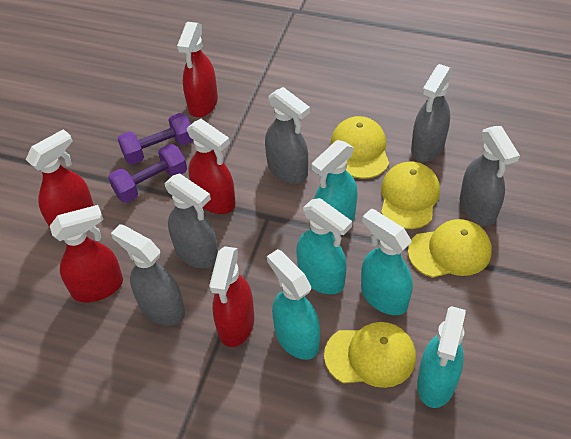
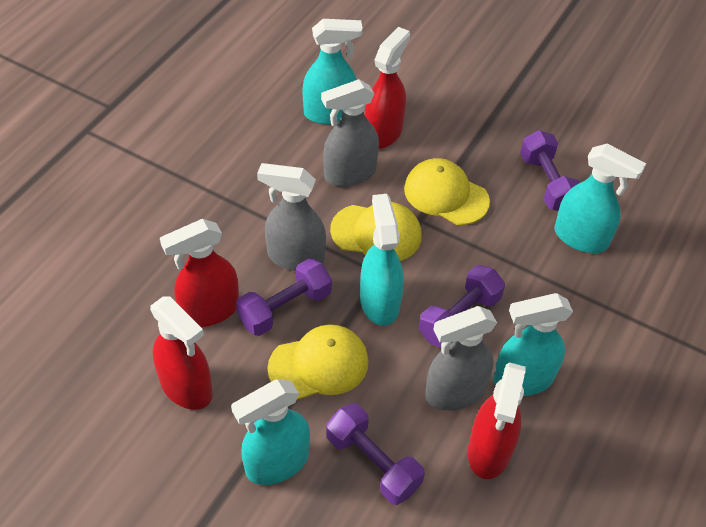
grey spray bottle: [111,224,185,326] [164,173,218,268] [265,87,310,183] [411,64,453,162] [460,126,520,226] = 5 -> [257,163,326,271] [321,79,379,187] [425,306,497,411] = 3
purple dumbbell: [108,144,187,203] [117,113,193,165] = 2 -> [236,258,332,336] [326,403,425,505] [419,265,505,348] [520,130,580,211] = 4
red spray bottle: [26,129,94,230] [50,205,123,303] [177,22,218,117] [187,119,236,214] [209,246,254,347] = 5 -> [150,296,213,410] [160,219,239,327] [364,27,410,149] [468,362,526,479] = 4
yellow cap: [324,322,416,388] [331,116,389,179] [381,161,440,229] [408,219,492,278] = 4 -> [267,324,369,400] [330,202,422,261] [404,158,490,225] = 3

